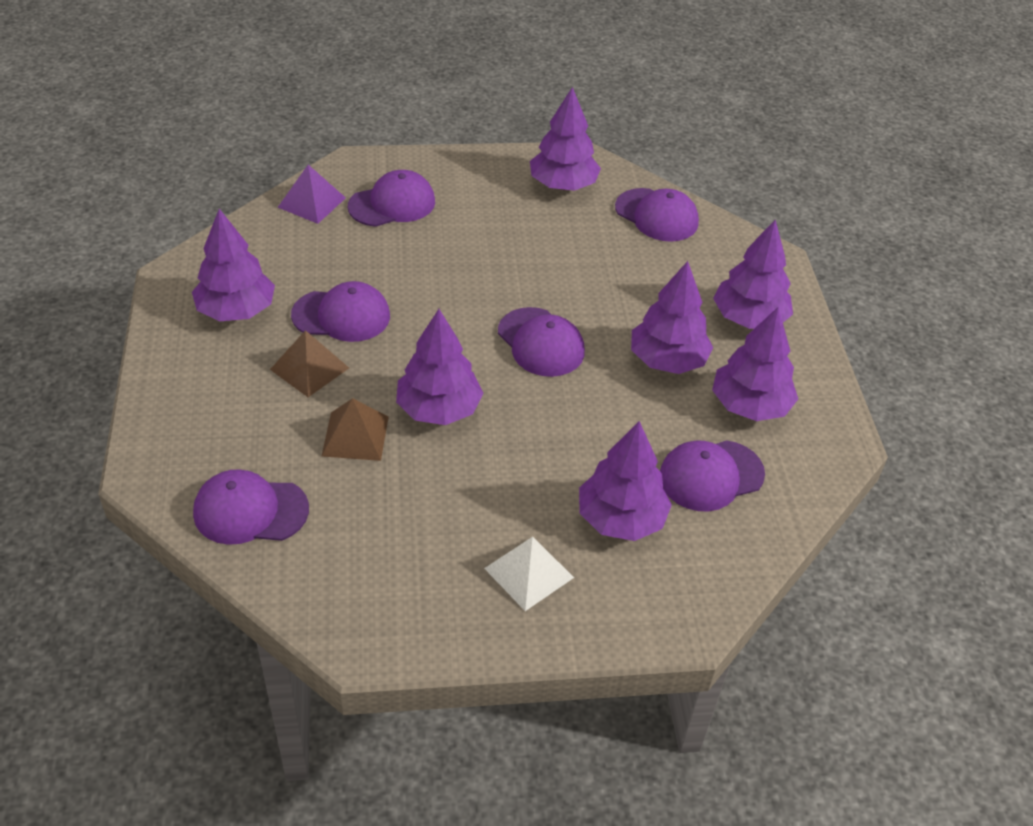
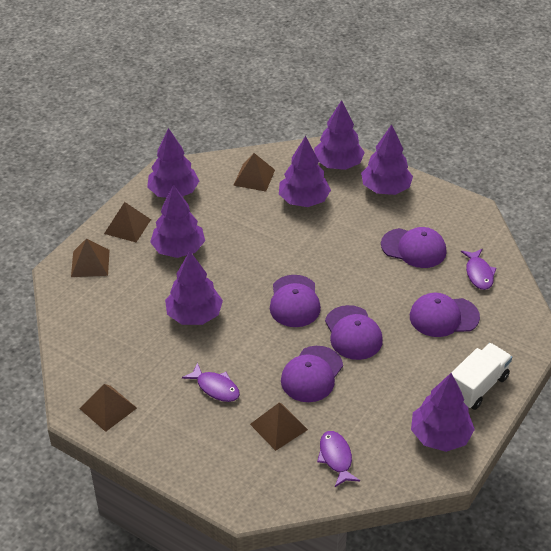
brown pyramid: [270,330,349,397] [322,398,389,461] = 2 -> [71,238,110,277] [79,384,137,432] [104,202,151,242] [233,153,275,192] [250,403,308,451] = 5
purple cap: [193,469,309,545] [291,281,390,342] [348,170,435,227] [498,307,585,377] [615,188,699,242] [660,440,765,511] = 6 -> [270,275,321,327] [281,346,343,402] [325,305,383,360] [381,227,447,268] [410,293,480,337] = 5
purple fish: none = 0 -> [182,362,240,402] [317,431,360,487] [461,249,497,290] = 3
purple pyramid: [278,165,346,224] = 1 -> none = 0
white pyramid: [484,537,574,611] = 1 -> none = 0
white truck: none = 0 -> [451,343,512,410] = 1

